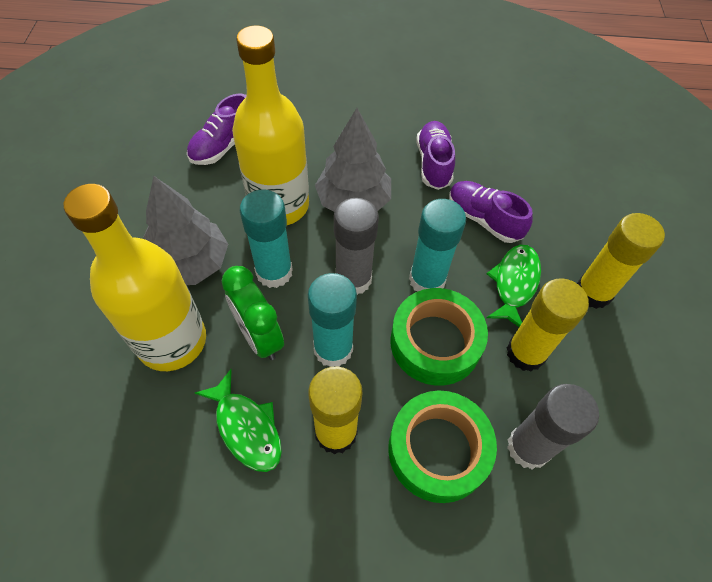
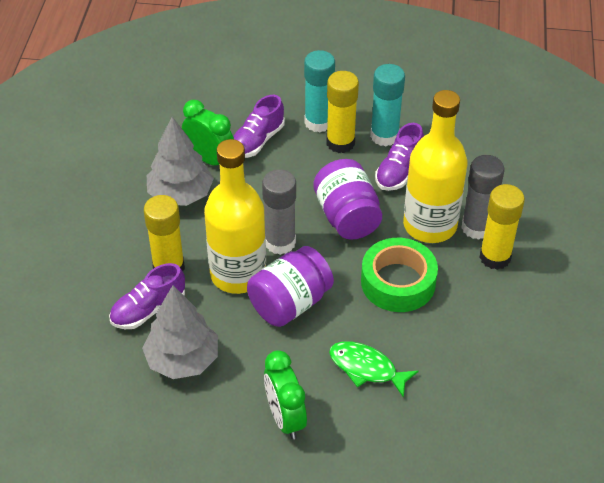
green clock: [222,266,284,360] = 1 -> [182,100,234,166] [264,350,307,439] = 2
green fish: [195,369,282,472] [487,245,541,327] = 2 -> [329,341,419,398] = 1
green tape: [388,390,497,503] [390,288,488,386] = 2 -> [361,238,438,312] = 1
purple jar: none = 0 -> [247,246,334,327] [314,159,382,240] = 2
turquoise glue stick: [240,190,293,288] [308,273,357,367] [409,199,466,291] = 3 -> [304,50,335,133] [370,64,405,146] = 2

